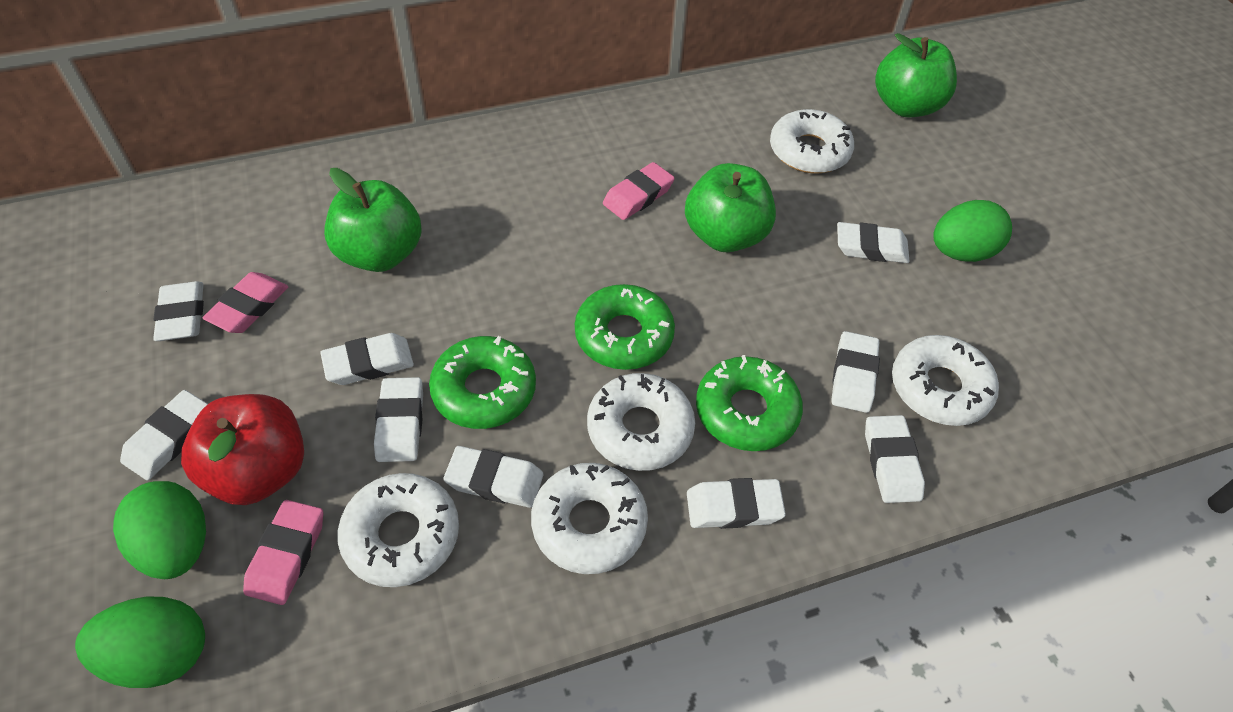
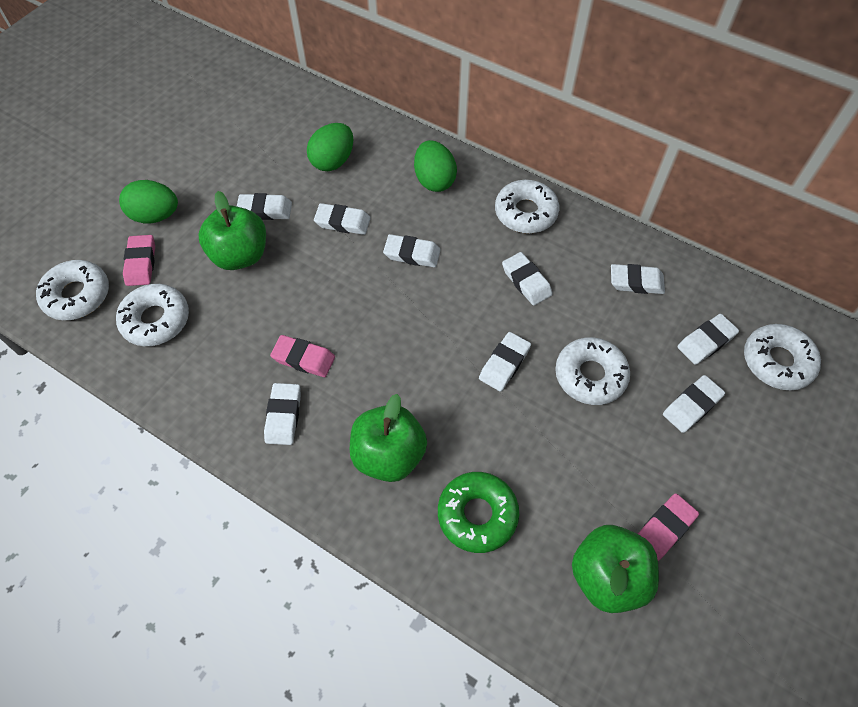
green donut: [429,336,536,429] [575,284,675,370] [696,355,803,451] = 3 -> [438,472,519,553] = 1
red apple: [181,394,304,505] = 1 -> none = 0

